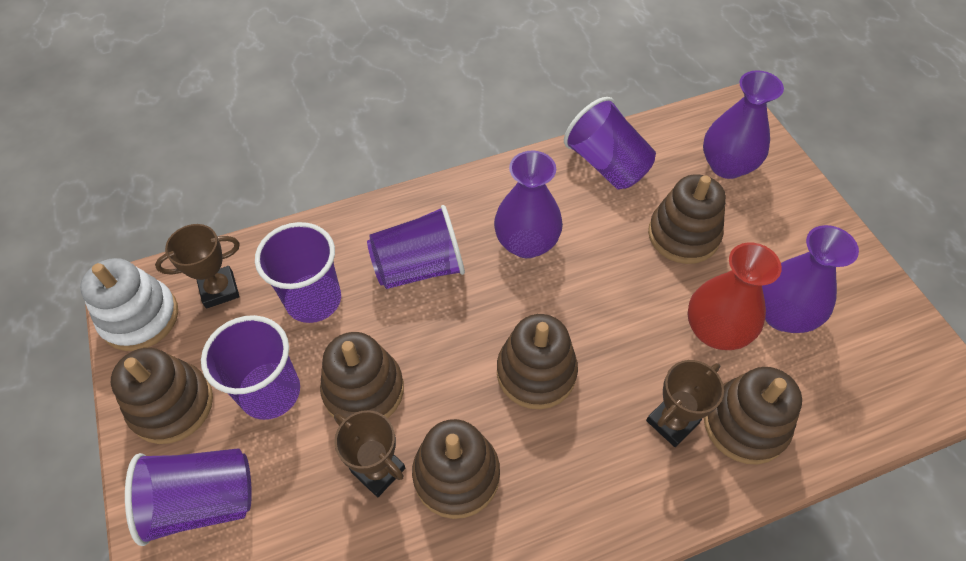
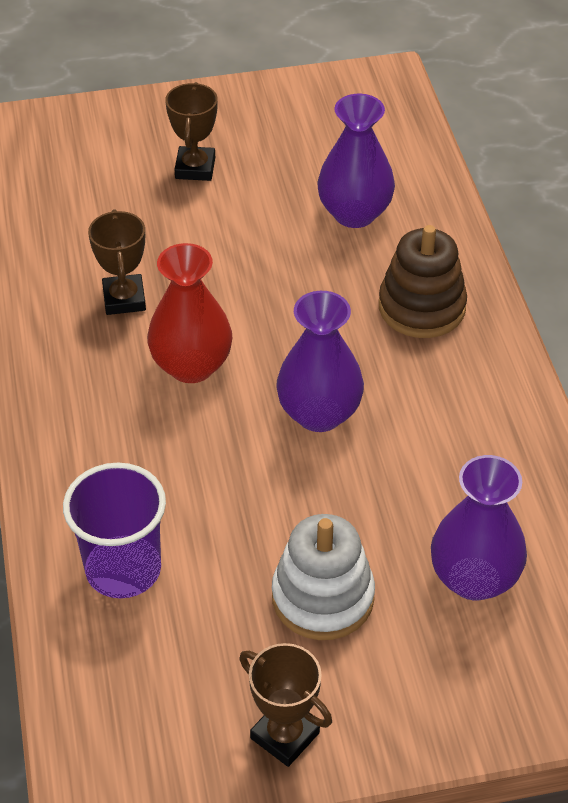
brown stacking toy: [111,348,213,444] [320,332,404,418] [412,419,500,519] [497,314,578,409] [648,174,726,264] [704,367,802,465] = 6 -> [379,225,467,338] = 1
purple cup: [125,448,252,546] [201,315,300,420] [255,222,341,323] [367,205,465,289] [564,97,656,189] = 5 -> [63,463,166,598] = 1

